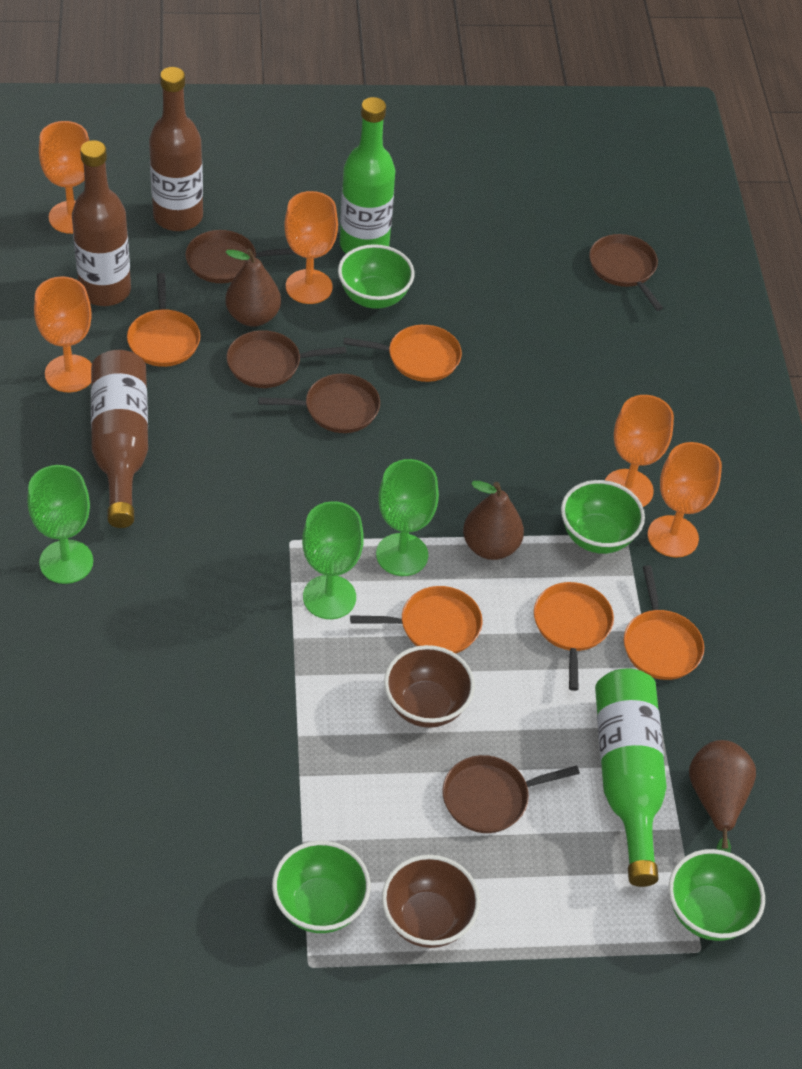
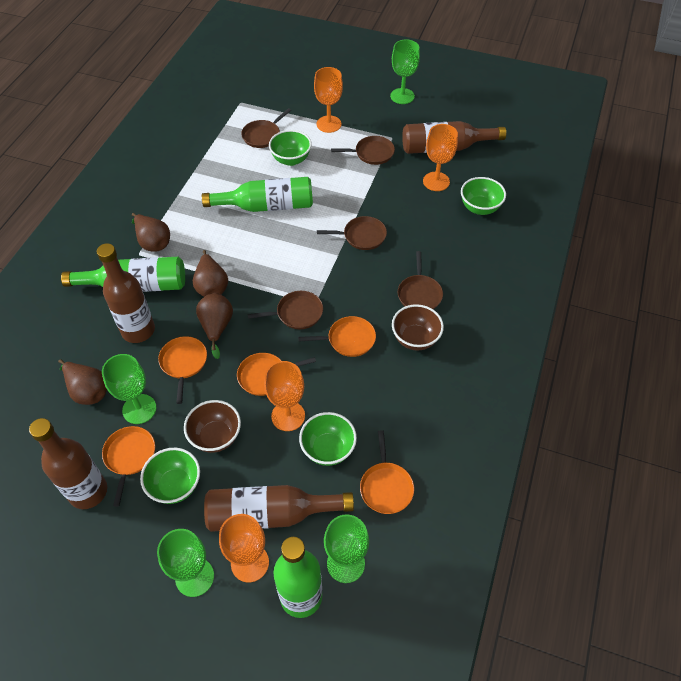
brown bottle: [72,140,131,306] [91,350,148,528] [149,67,203,231] = 3 -> [29,418,107,509] [97,243,155,343] [204,485,354,532] [402,121,506,154] = 4
brown pear: [225,249,281,327] [463,481,524,560] [689,740,756,853] = 3 -> [58,359,107,405] [132,213,170,252] [193,250,228,297] [196,293,233,359] = 4
green bottle: [340,97,395,254] [595,668,667,887] = 2 -> [61,257,185,292] [202,177,313,212] [273,537,322,618] = 3
green goblet: [27,465,93,584] [302,501,364,619] [376,459,439,576] = 3 -> [102,354,156,424] [157,529,214,597] [324,515,369,583] [390,39,420,104] = 4
orange goblet: [34,276,92,392] [39,121,89,234] [284,191,338,304] [605,395,674,507] [648,442,722,558] = 5 -> [219,514,269,582] [264,361,305,431] [314,67,343,133] [423,124,458,191] = 4

